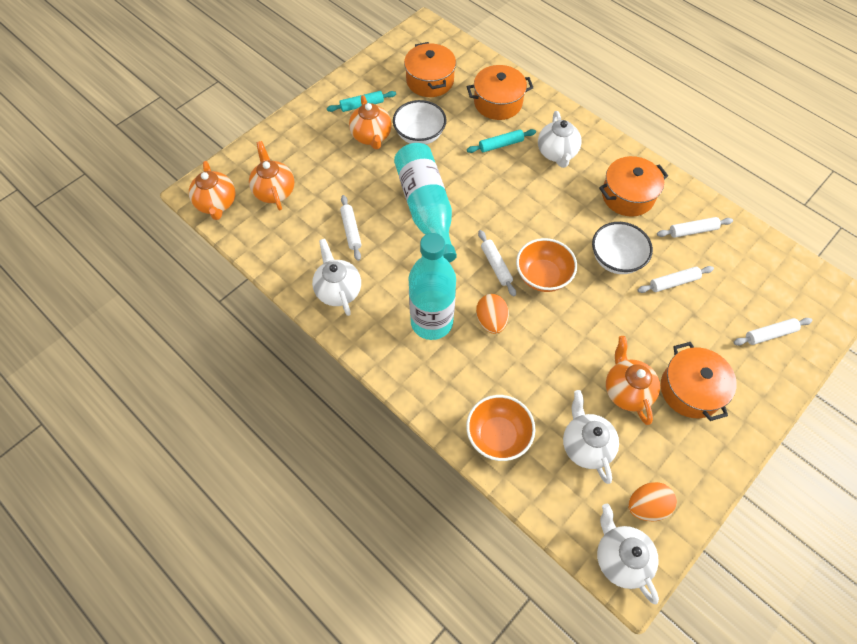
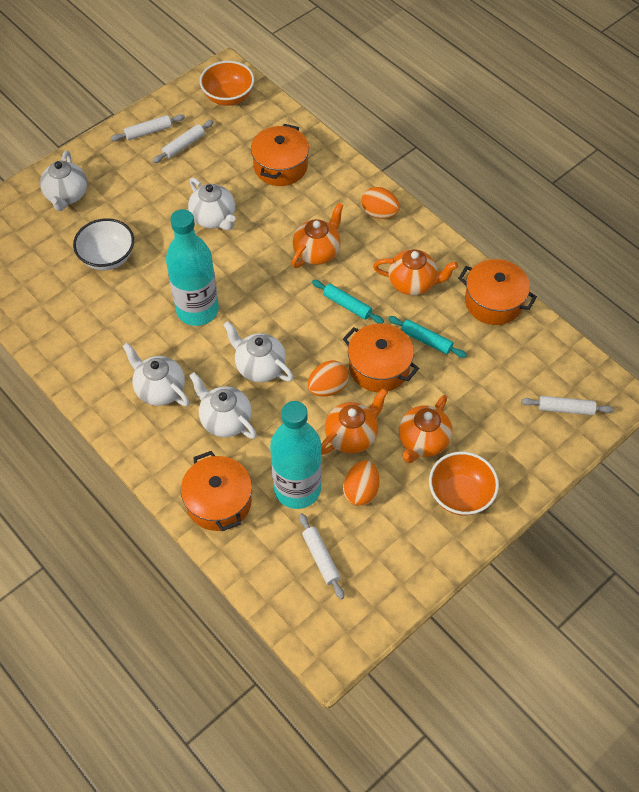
orange egg: [476,294,509,334] [628,482,677,521] = 2 -> [307,360,349,397] [343,460,379,506] [361,187,400,219] = 3
white bowl: [393,100,446,144] [592,222,653,274] = 2 -> [73,218,134,270] = 1
white rolling pin: [340,195,362,261] [478,230,516,296] [637,266,714,293] [657,217,733,238] [733,318,812,346] = 5 -> [111,114,185,141] [153,120,214,163] [299,513,344,599] [521,396,614,415] = 4
white teapot: [312,239,361,316] [538,111,582,168] [563,390,619,484] [597,504,659,604] = 4 -> [40,151,87,211] [122,343,189,406] [188,178,235,230] [190,372,257,439] [223,321,294,382] = 5

